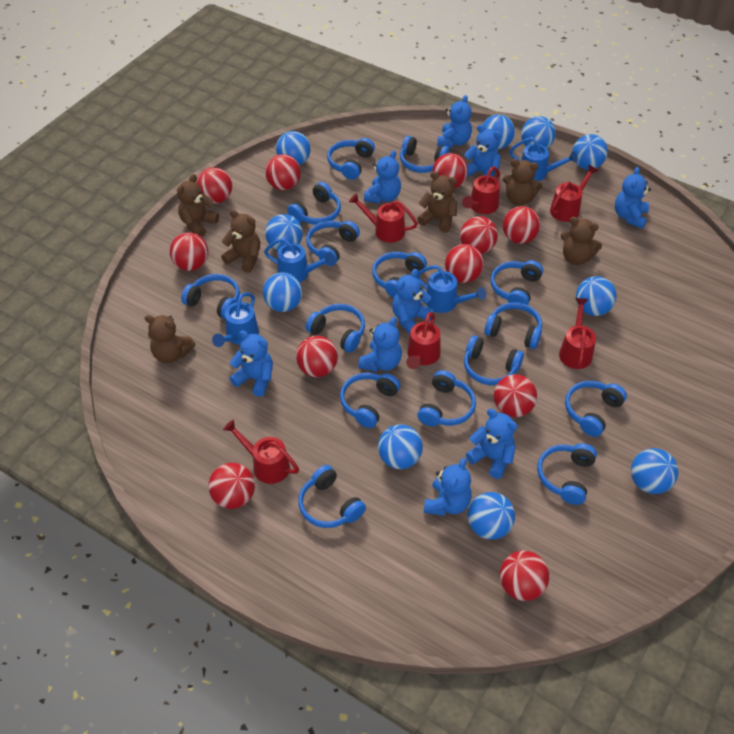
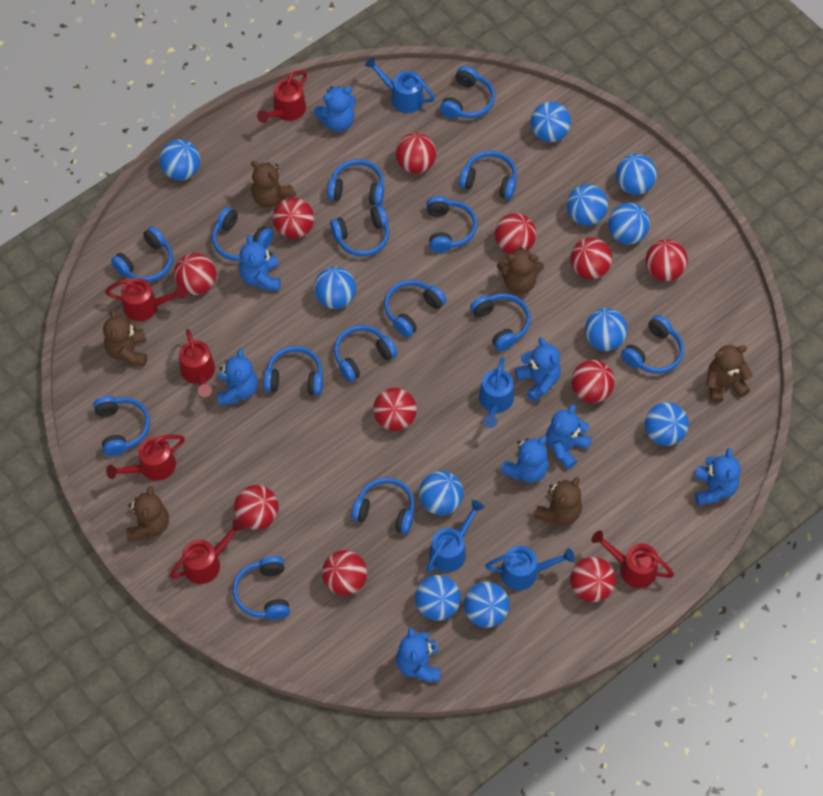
blue ball: [263,272,302,312] [265,214,303,251] [276,131,311,165] [378,424,423,469] [468,492,515,540] [482,114,515,149] [521,116,556,148] [572,134,608,170] [576,276,617,316] [631,448,678,494] = 10 -> [159,139,200,180] [314,267,356,309] [415,575,461,621] [419,471,463,515] [464,582,510,628] [531,101,571,142] [567,184,608,226] [585,308,628,351] [608,203,650,244] [616,154,657,195] [645,402,689,446] = 11
blue teddy bear: [229,330,273,397] [358,317,402,372] [364,150,401,203] [392,269,434,334] [424,458,472,516] [437,95,472,148] [464,125,502,177] [466,409,518,479] [615,167,651,229] = 9 -> [217,349,258,406] [239,235,281,291] [313,86,356,132] [396,627,441,682] [500,436,549,483] [515,337,561,402] [546,405,592,470] [695,448,741,506] = 8

